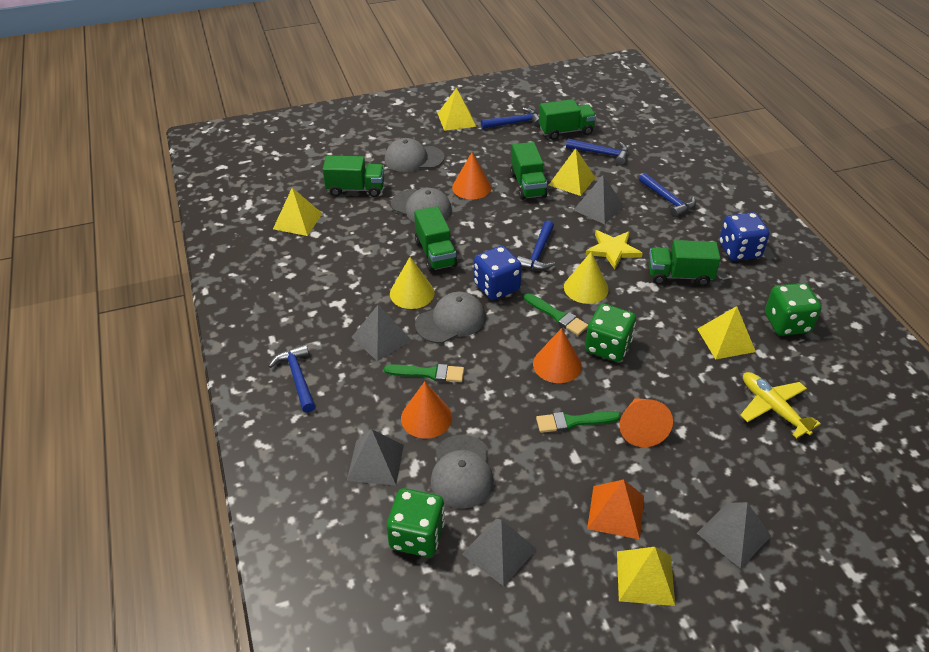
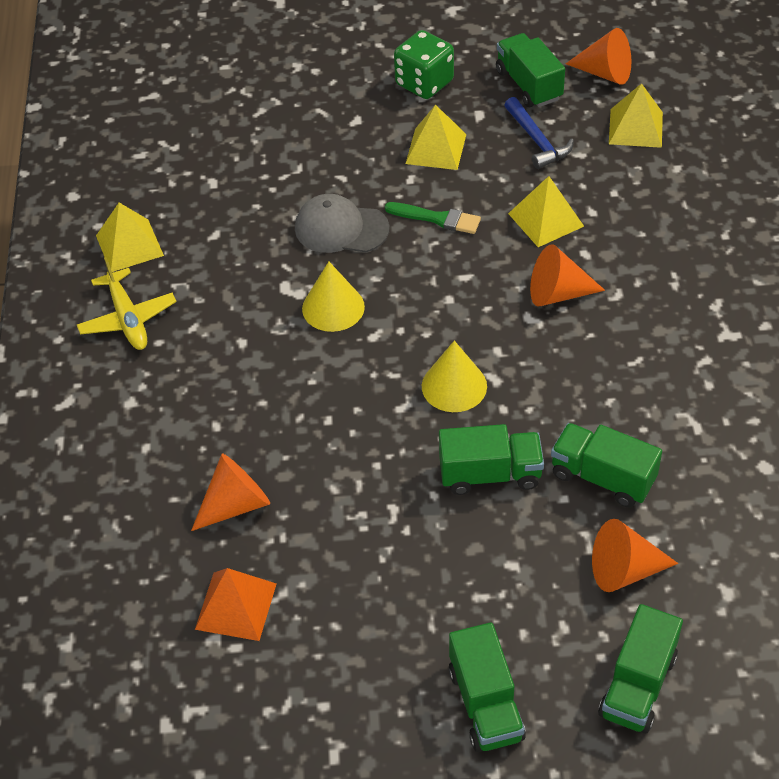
blue dice: [474,246,522,300] [719,212,770,261] = 2 -> none = 0
blue hammer: [269,344,315,413] [481,107,540,129] [517,220,555,270] [566,139,628,165] [639,173,696,218] = 5 -> [504,97,574,169] = 1
green brush: [384,364,464,382] [524,293,588,335] [536,411,620,433] = 3 -> [385,202,481,234] = 1
green dice: [387,488,445,557] [585,304,636,362] [765,283,822,336] = 3 -> [394,30,454,99] = 1
grey cap: [385,138,445,172] [391,188,452,222] [415,292,486,344] [430,435,494,509] = 4 -> [295,194,390,253] = 1
grey pyramid: [347,429,404,485] [351,305,411,361] [462,519,537,586] [574,175,624,224] [697,502,771,568] = 5 -> none = 0
yellow pyramid: [273,188,323,236] [437,88,476,131] [549,148,596,196] [617,547,675,606] [697,306,756,360] = 5 -> [96,202,164,272] [405,105,466,170] [508,176,584,247] [609,83,663,148] = 4
yellow star: [586,230,643,270] = 1 -> none = 0

